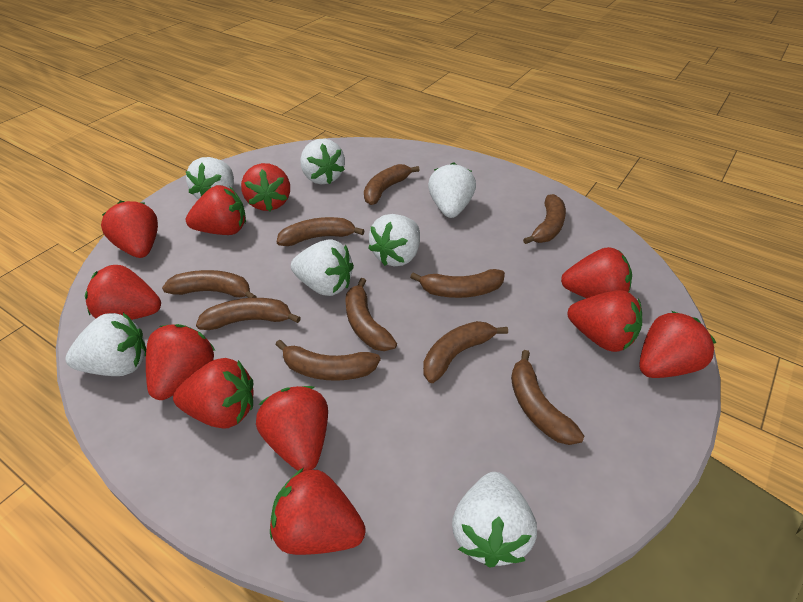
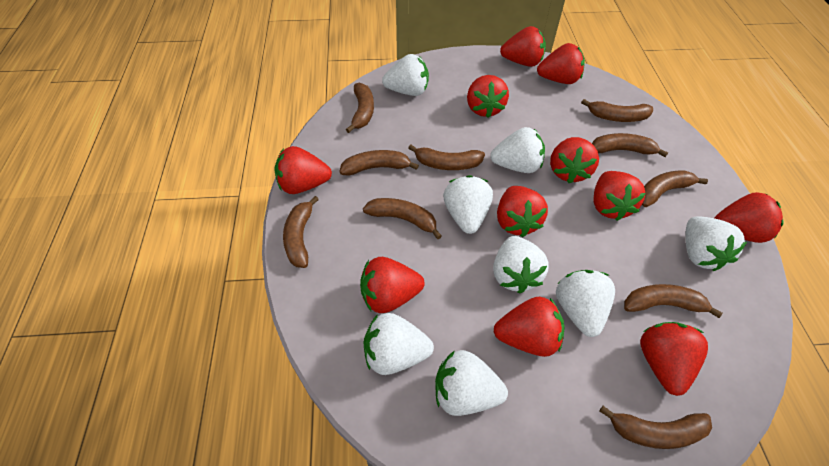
white strawberry: [65,313,146,376] [186,157,234,199] [291,239,354,296] [300,139,345,185] [368,214,420,266] [428,162,476,218] [452,472,537,568] = 7 -> [363,313,434,375] [382,54,429,96] [435,350,508,416] [443,175,493,234] [490,127,545,173] [493,236,549,294] [556,270,615,337] [685,216,747,271] = 8

